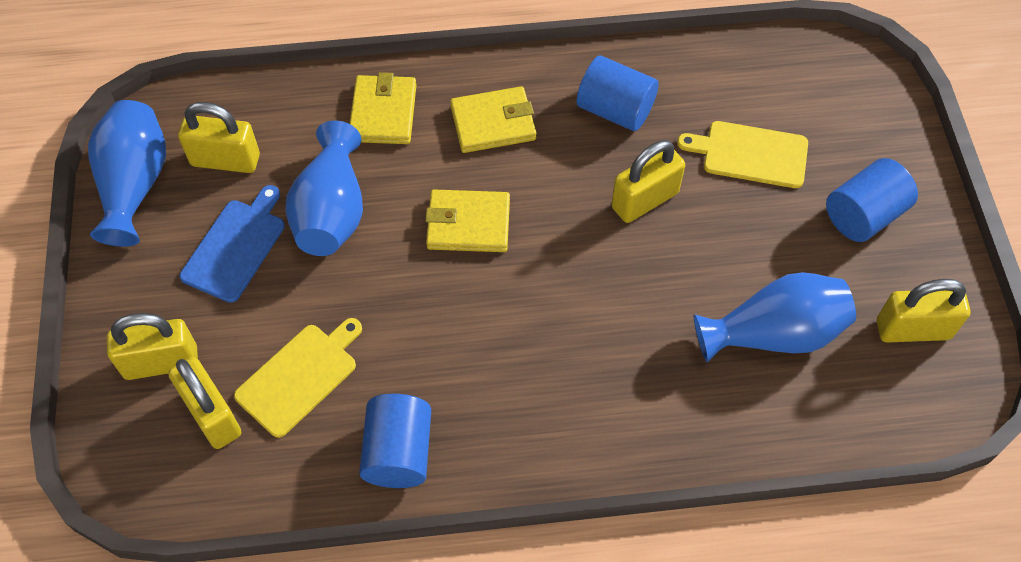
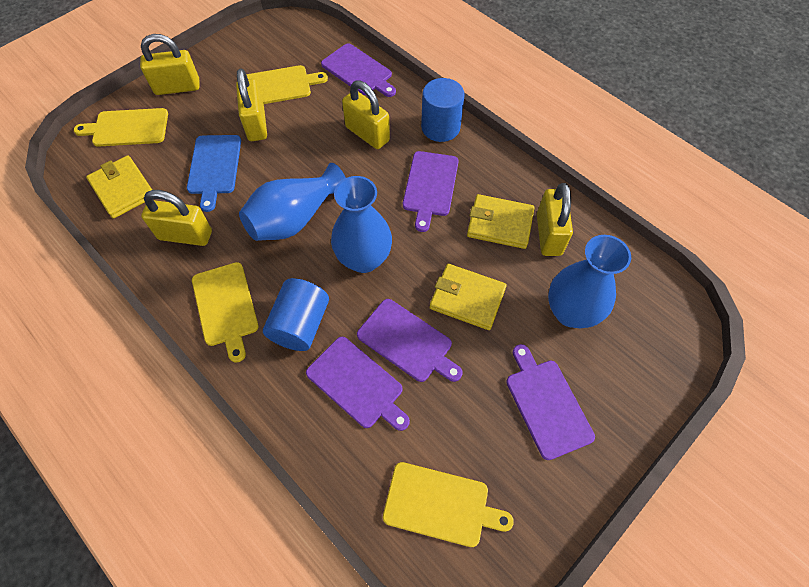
blue cylinder: [359,394,431,488] [577,56,659,131] [826,158,918,242] = 3 -> [263,278,329,351] [421,78,465,142] = 2
purple cutting board: none = 0 -> [306,337,410,431] [321,43,396,97] [357,299,462,382] [403,151,459,232] [506,344,595,460] = 5
yellow cutting board: [234,318,362,438] [677,121,808,188] = 2 -> [74,108,168,147] [192,262,259,363] [246,65,328,104] [383,462,514,547] = 4

